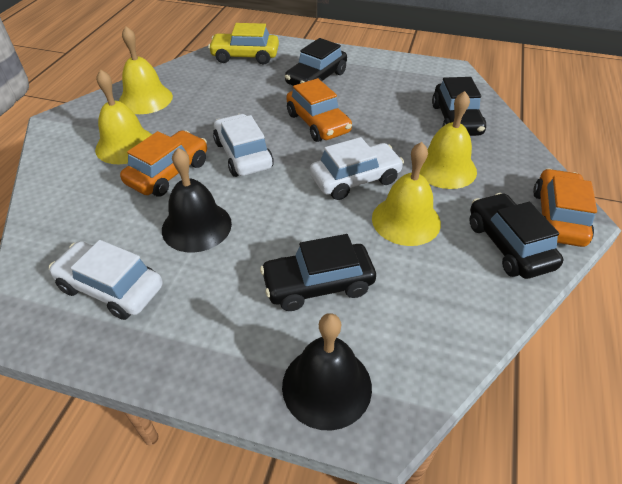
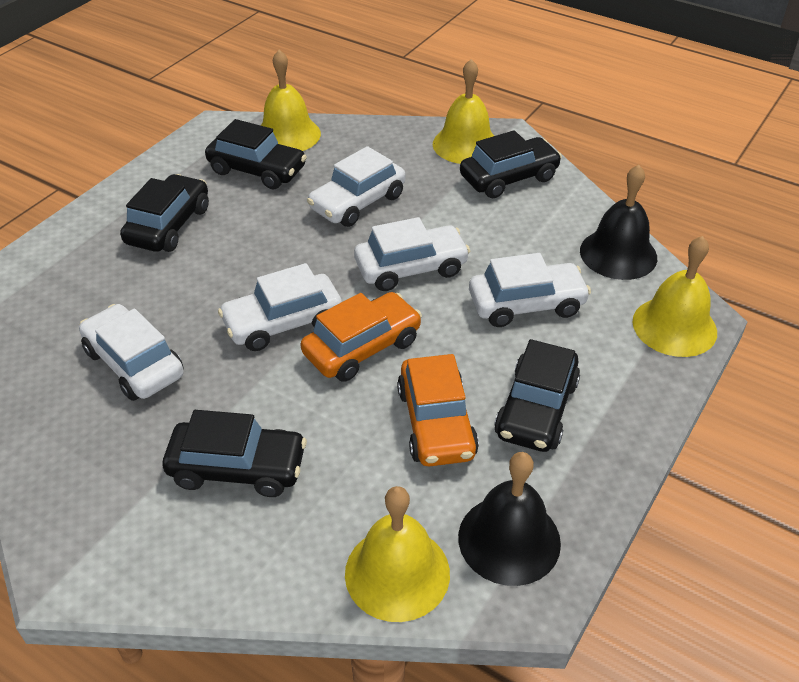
black car: [260,234,376,311] [285,38,347,86] [432,77,486,136] [470,193,563,279] = 4 -> [120,174,209,252] [163,410,307,497] [205,119,307,189] [460,130,562,198] [494,339,580,452] = 5
orange car: [120,130,207,197] [286,78,352,142] [533,168,597,247] = 3 -> [301,292,422,382] [397,354,479,467] = 2
white car: [49,240,163,320] [213,114,274,177] [310,137,404,200] = 3 -> [79,304,184,401] [218,263,342,351] [307,146,406,227] [354,217,470,291] [469,253,591,327] = 5
yellow car: [208,23,279,64] = 1 -> none = 0

